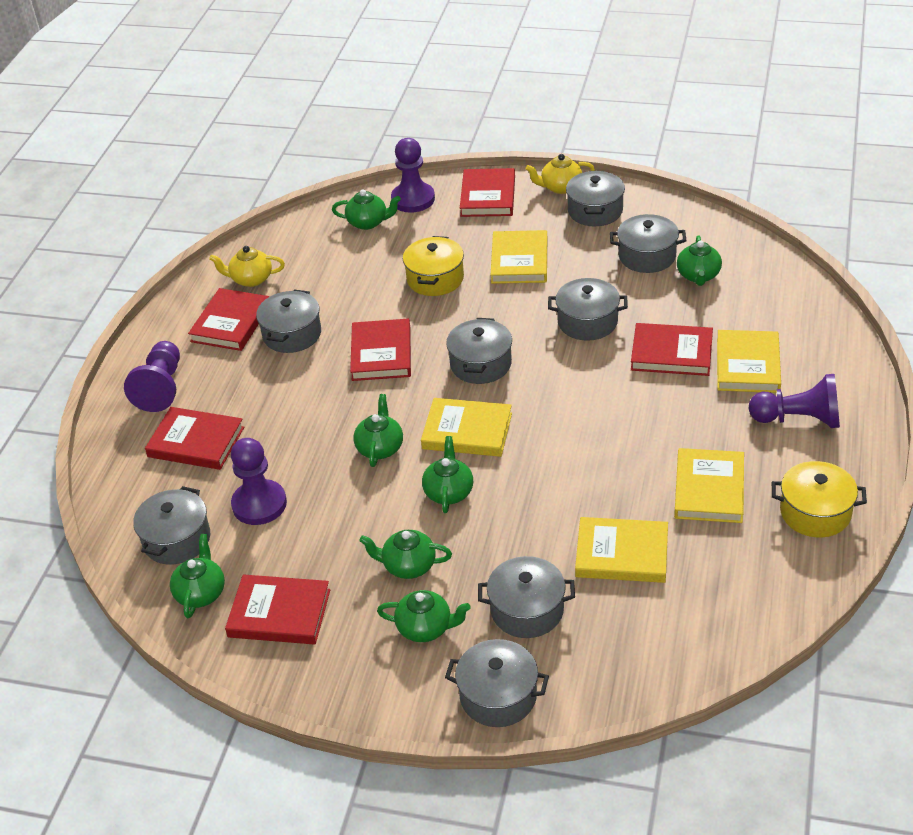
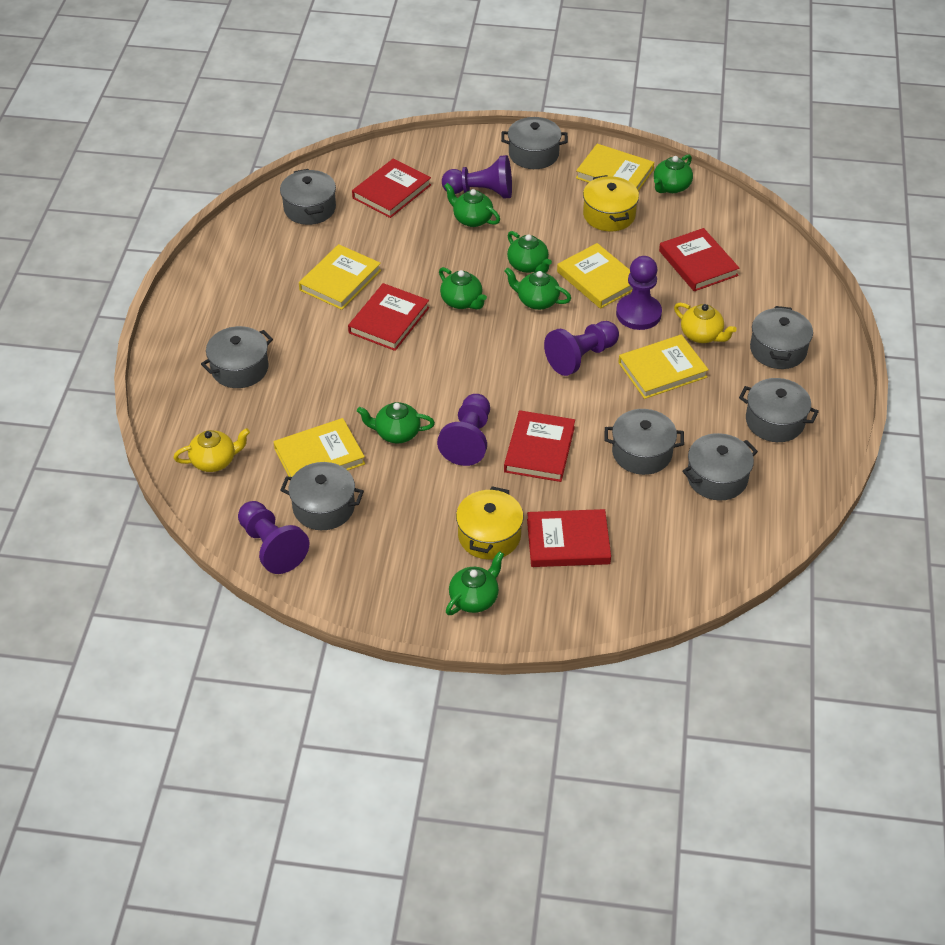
purple pawn: [124,341,180,412] [231,438,287,525] [391,138,435,213] [749,374,840,428] = 4 -> [238,501,309,574] [437,394,490,466] [442,155,512,199] [544,321,619,376] [616,256,662,330] = 5
red book: [145,407,244,470] [188,288,269,351] [225,574,330,644] [350,319,411,381] [460,168,515,217] [631,323,713,376] = 6 -> [348,283,429,351] [352,158,431,218] [504,410,575,482] [527,509,611,567] [659,228,740,292] = 5

